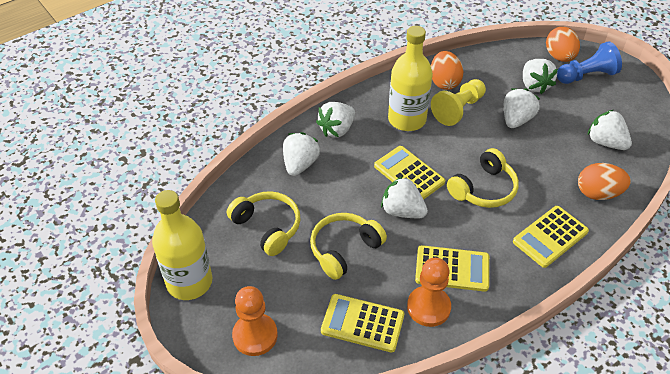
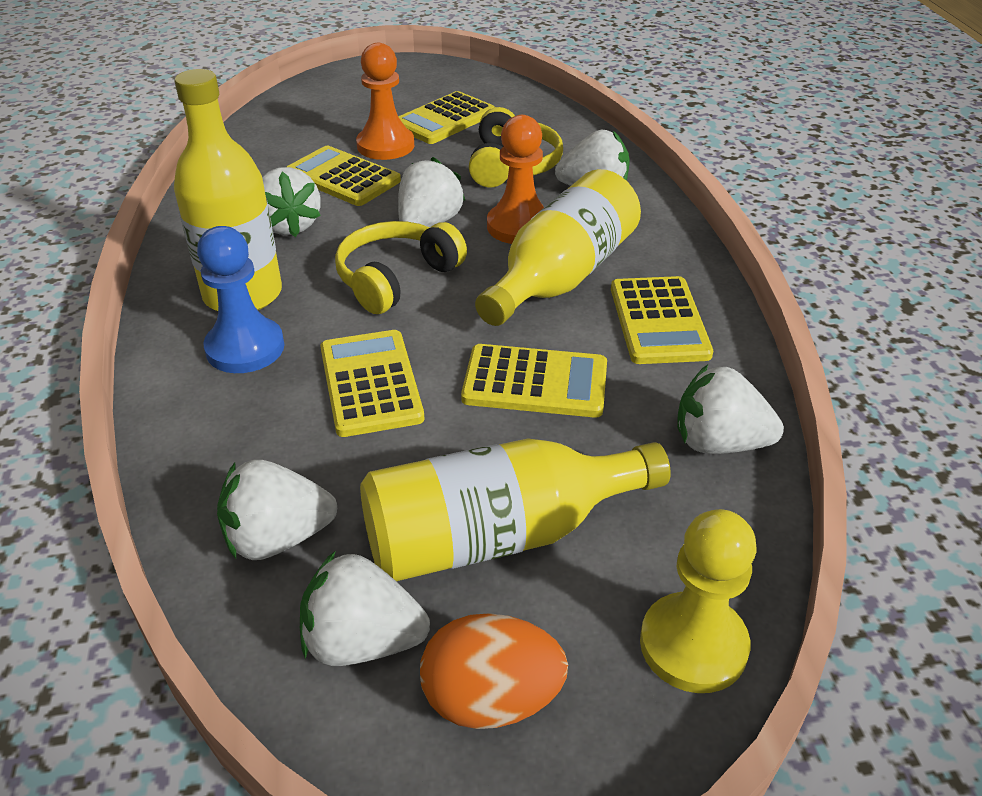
orange egg: [431,51,463,90] [546,27,580,62] [578,163,631,200] = 3 -> [420,613,568,729] = 1
yellow bottle: [152,190,212,300] [388,26,433,131] = 2 -> [174,69,282,311] [360,439,671,581] [475,169,641,326] = 3
yellow calculator: [321,294,404,352] [374,146,445,200] [415,245,489,292] [513,206,589,268] = 4 -> [287,146,401,206] [320,330,424,437] [398,91,495,144] [461,344,607,418] [611,276,713,364] = 5
yellow headphones: [227,191,301,256] [310,213,387,280] [447,148,519,208] = 3 -> [335,221,467,314] [469,107,563,188] = 2

